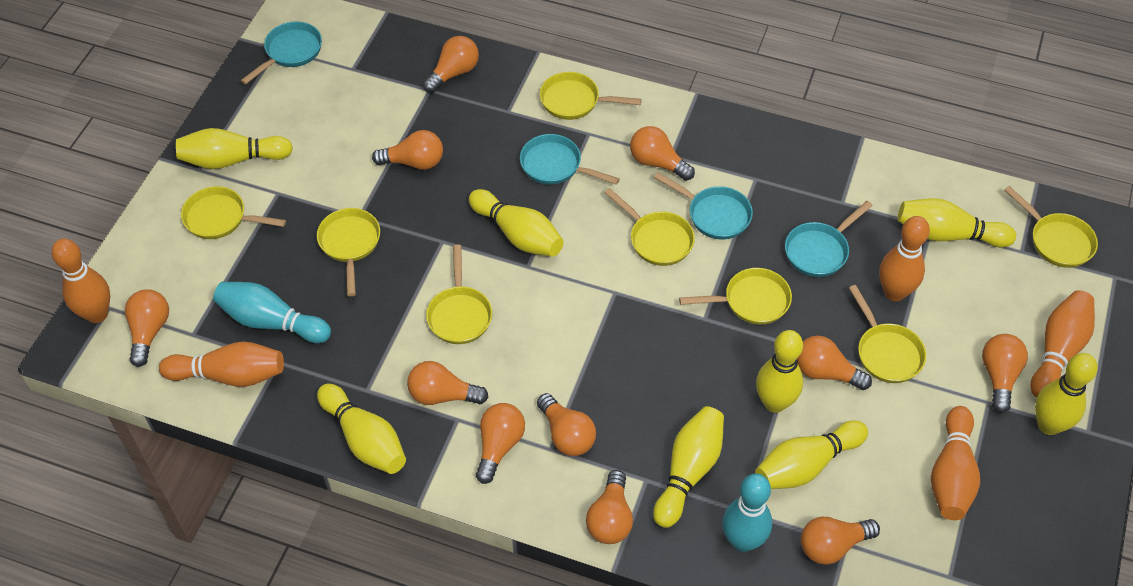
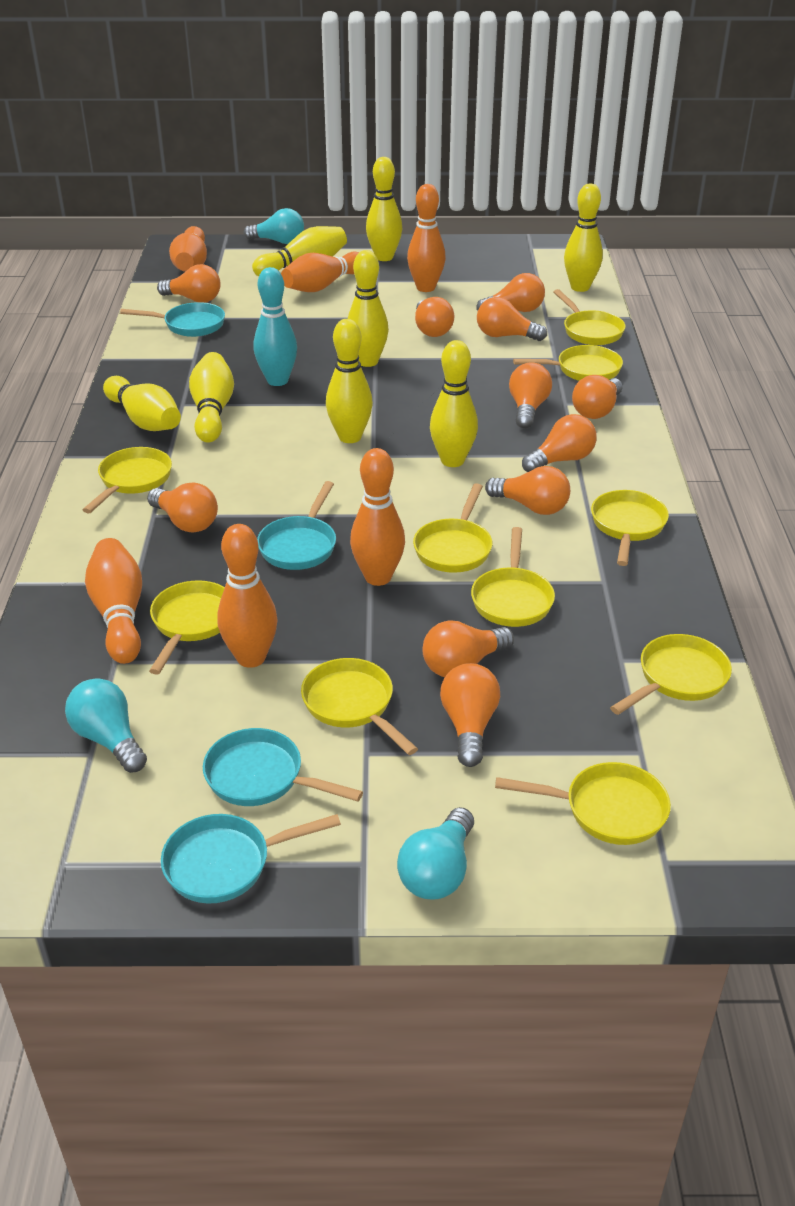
orange bowling pin: [51,239,110,323] [159,341,284,387] [879,216,930,301] [931,406,980,520] [1031,290,1095,398] = 5 -> [85,538,142,664] [169,226,207,272] [217,524,277,668] [281,252,359,292] [350,448,405,586] [407,184,446,292] = 6
turquoise bowling pin: [213,282,331,343] [722,474,772,552] = 2 -> [253,267,297,386] = 1
turquoise light bulb: none = 0 -> [65,678,147,773] [244,208,304,244] [397,807,474,899] = 3
yellow pan: [181,186,286,239] [317,208,380,297] [426,245,492,344] [540,72,642,120] [604,188,695,266] [679,268,792,325] [849,285,926,383] [1004,186,1098,268] = 8 -> [83,447,172,514] [149,580,225,675] [301,658,418,755] [413,483,492,573] [471,527,555,627] [495,762,671,845] [513,345,623,381] [554,289,626,345] [591,490,669,566] [610,634,732,715] = 10

